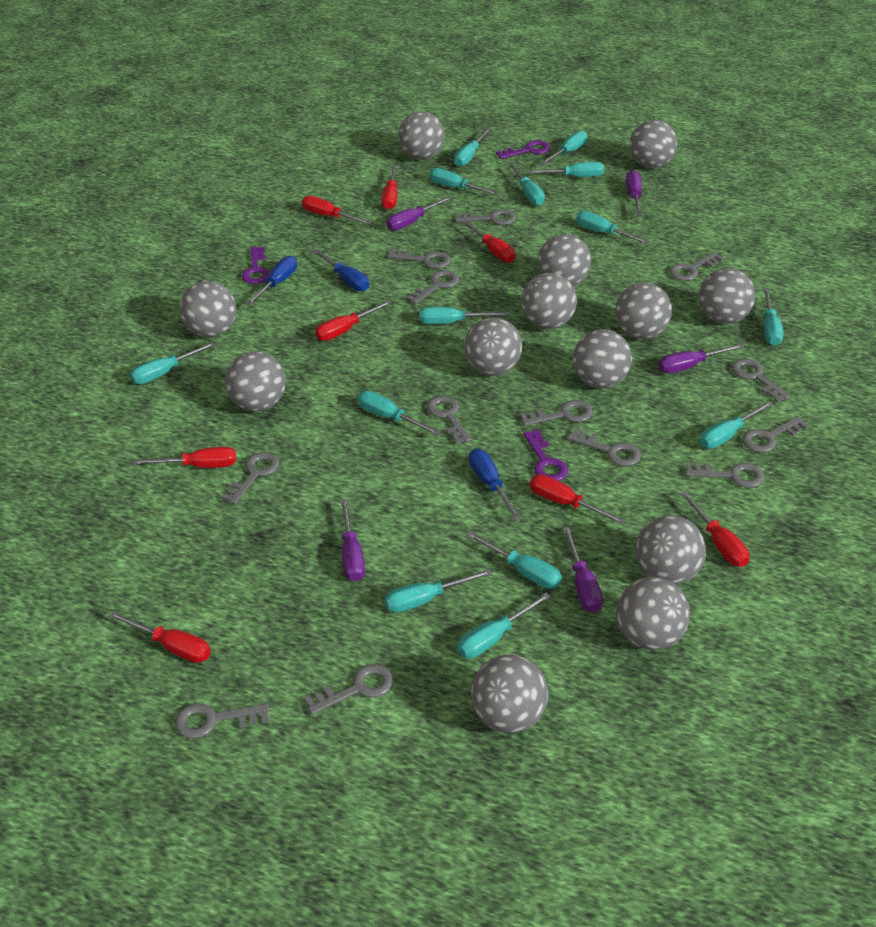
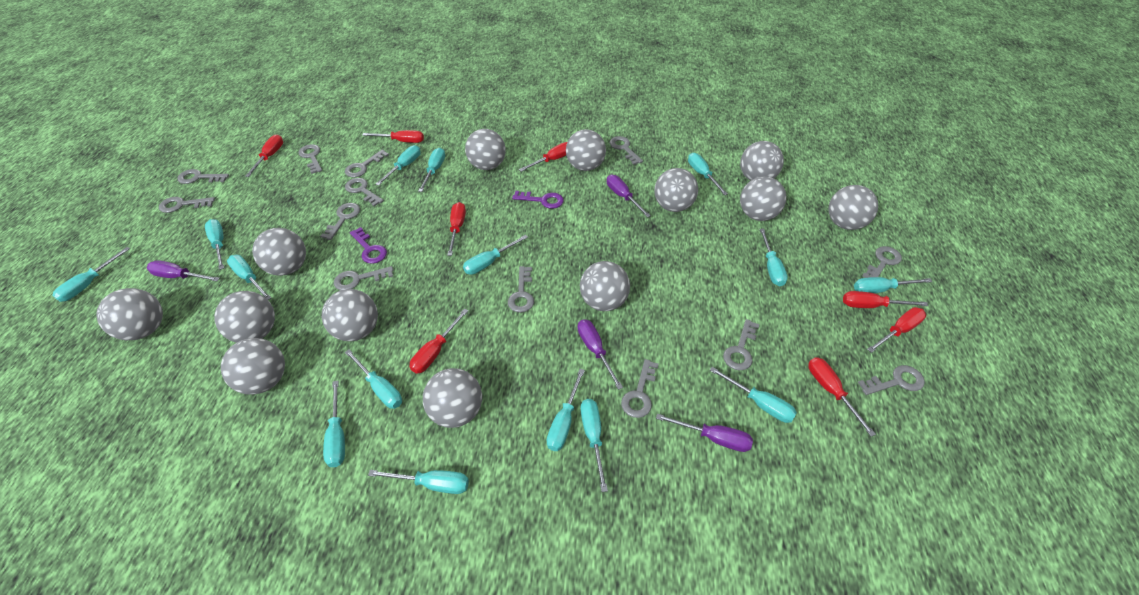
blue screwdriver: [246,256,297,306] [312,249,369,291] [469,449,522,520] = 3 -> none = 0
purple key: [242,247,270,284] [496,140,550,159] [523,430,568,481] = 3 -> [350,227,387,264] [512,191,564,209] = 2
purple screwdriver: [341,499,365,581] [387,196,452,231] [563,527,603,613] [626,170,643,216] [659,344,744,373] = 5 -> [147,260,220,281] [578,319,623,390] [607,175,651,217] [656,414,753,452] = 4
turquoise screwdriver: [130,341,216,384] [358,391,441,436] [384,569,493,613] [419,307,509,324] [429,168,500,196] [454,128,491,167] [457,593,551,658] [466,531,562,589] [508,163,545,206] [527,162,604,177] [540,130,588,165] [576,211,650,244] [700,401,773,449] [764,288,783,346] = 14 -> [52,247,130,302] [205,219,224,270] [227,255,271,300] [323,381,345,467] [345,350,402,409] [368,470,469,494] [376,145,420,186] [418,148,445,192] [463,235,528,275] [546,369,585,451] [580,399,608,492] [688,153,728,195] [710,367,797,423] [760,229,788,286] [854,277,933,293] = 15

